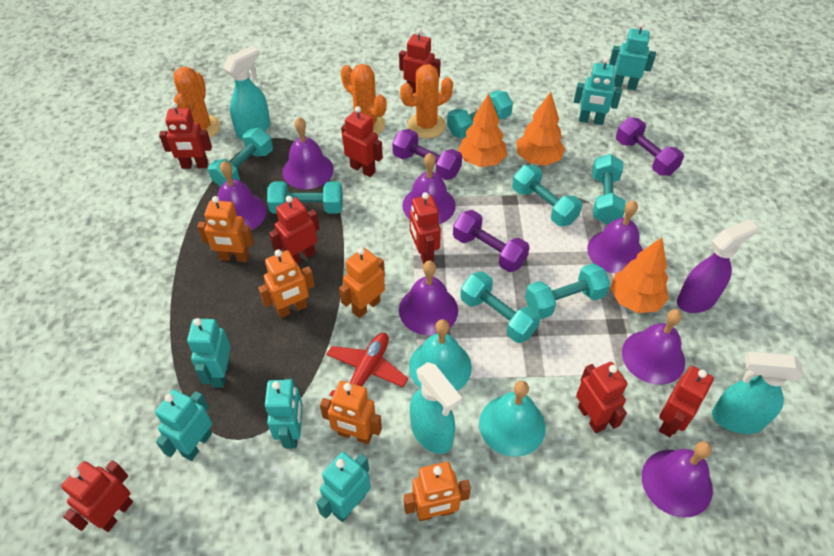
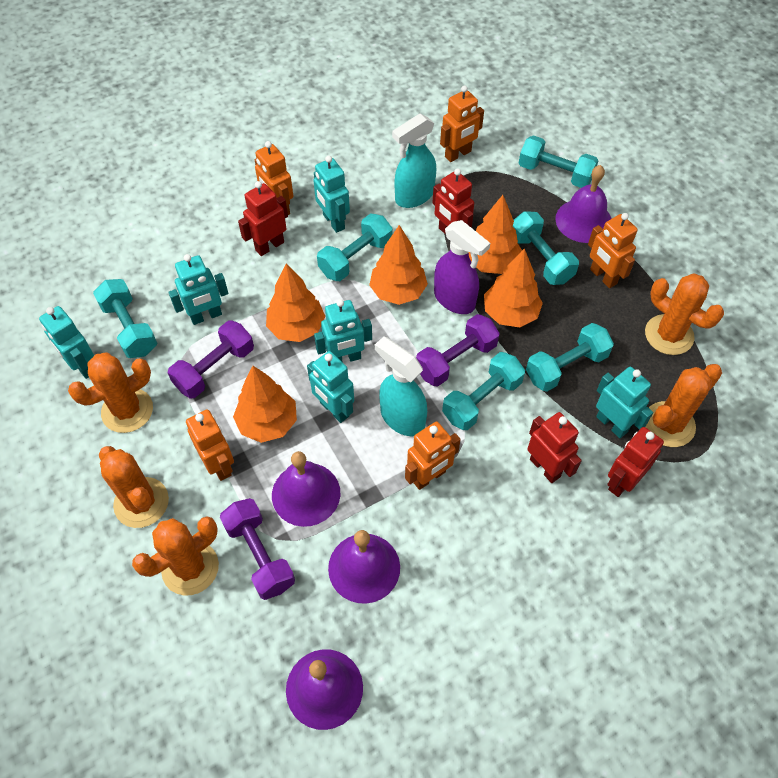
orange cactus: [173,66,220,138] [341,64,386,135] [400,64,453,138] = 3 -> [68,353,153,433] [99,446,169,528] [132,516,219,595] [645,273,724,355] [645,364,722,447] = 5
orange tree: [458,93,507,167] [516,92,565,166] [610,237,669,313] = 3 -> [233,366,297,443] [266,263,326,342] [369,225,428,305] [469,195,522,274] [484,248,543,327] = 5
purple bell: [218,161,267,230] [282,117,334,189] [399,260,458,335] [402,153,456,224] [587,200,643,274] [622,309,685,385] [642,441,713,518] = 7 -> [272,451,340,527] [286,649,363,730] [328,530,400,604] [555,165,612,243] = 4
red plane: [326,333,408,397] = 1 -> none = 0
red robot: [61,460,133,532] [159,102,212,169] [269,196,320,264] [341,106,383,177] [399,28,441,94] [410,192,441,264] [576,362,627,433] [659,366,714,437] = 8 -> [238,181,288,256] [432,168,474,234] [527,412,582,483] [607,427,664,497] = 4
turquoise bell: [409,319,472,391] [479,381,546,457] = 2 -> none = 0
turquoise dumbbell: [208,128,273,187] [267,181,343,214] [447,91,513,138] [460,271,541,343] [512,165,582,226] [525,263,610,319] [592,154,626,224] = 7 -> [93,279,157,358] [317,213,393,281] [442,352,525,430] [513,211,579,285] [519,135,599,188] [526,323,614,392] = 6
turquoise spray bottle: [223,46,270,139] [410,362,462,454] [712,352,804,434] = 3 -> [375,336,427,436] [392,114,436,208] = 2

